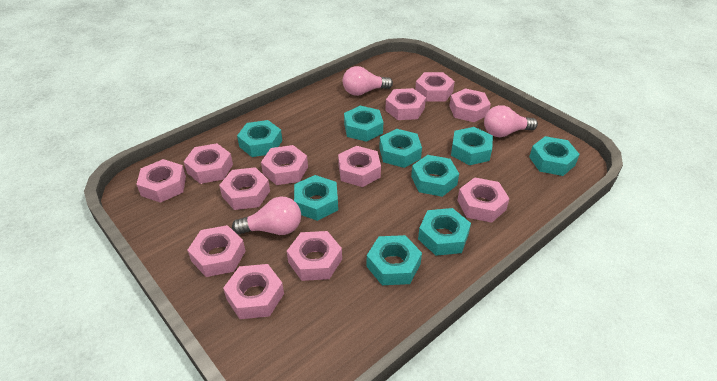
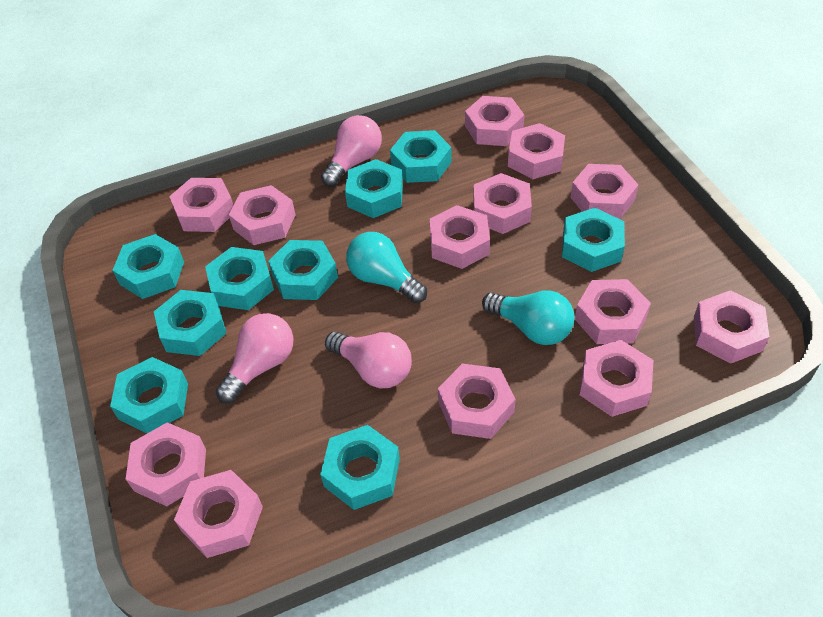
pink nut: [136,159,186,203] [184,143,233,184] [187,225,245,277] [219,167,270,210] [223,264,284,319] [261,145,308,185] [287,231,342,281] [338,146,381,187] [385,88,426,120] [415,72,455,102] [449,88,491,122] [457,177,510,223] = 12 -> [126,422,206,506] [169,178,234,232] [174,470,263,558] [229,185,295,245] [430,205,490,269] [438,363,516,439] [465,96,525,146] [474,173,532,234] [508,123,565,179] [570,164,638,219] [575,279,651,344] [580,340,653,417] [694,290,769,364] = 13
turquoise light bulb: none = 0 -> [346,232,427,303] [482,291,574,345] = 2

